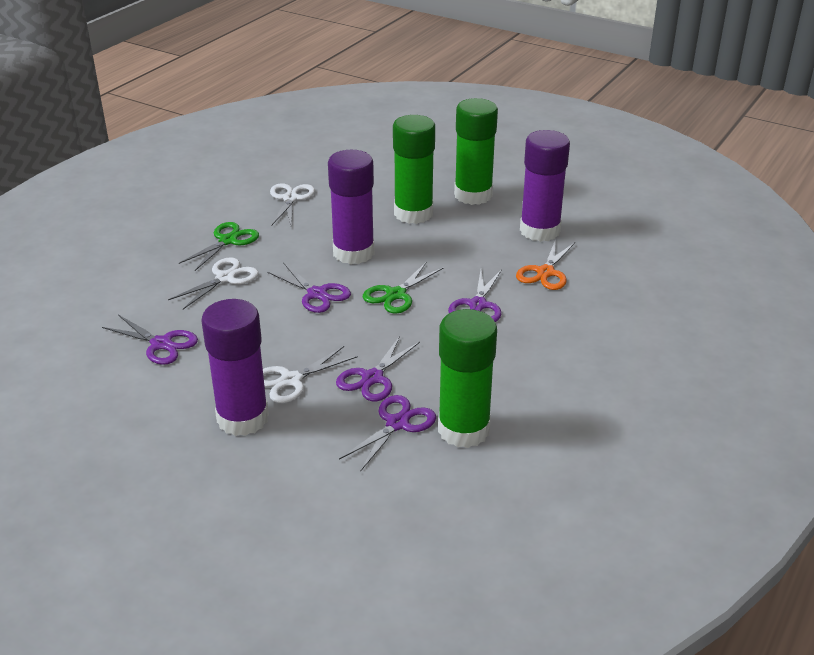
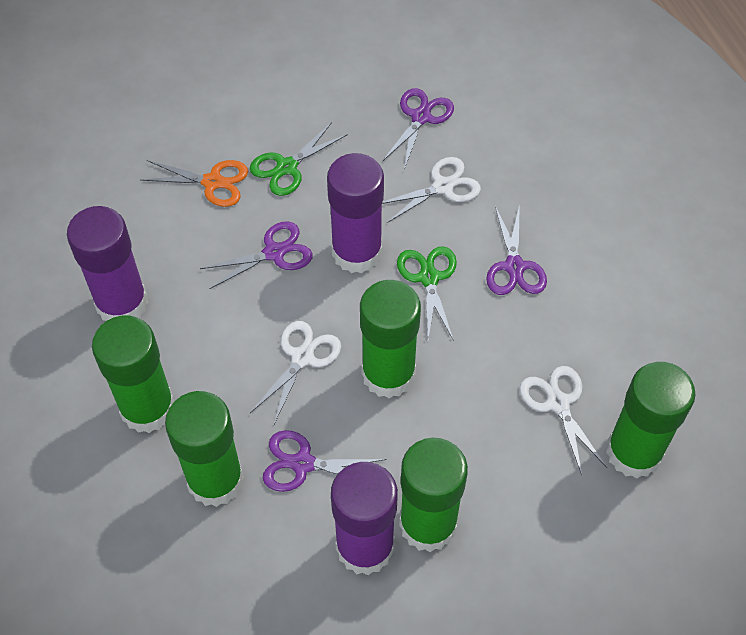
green glue stick: [393,115,435,224] [438,309,497,448] [454,98,498,205] = 3 -> [92,316,174,433] [165,391,244,507] [360,280,421,398] [399,438,468,552] [606,362,695,478] = 5
purple scissors: [102,315,198,365] [267,262,351,313] [336,336,420,402] [339,395,436,472] [448,269,502,322] = 5 -> [200,221,313,289] [263,430,387,492] [382,88,454,169] [486,204,547,295] = 4

